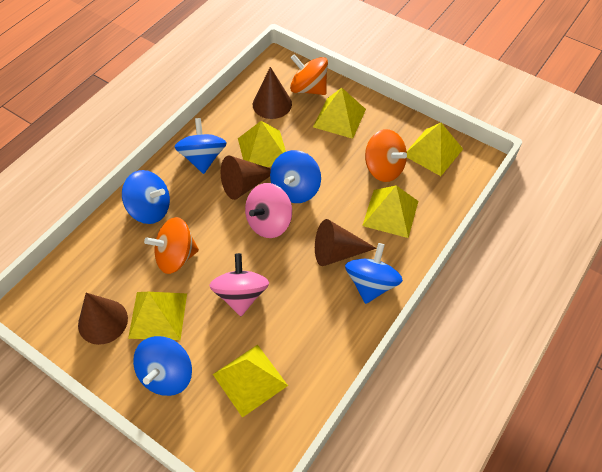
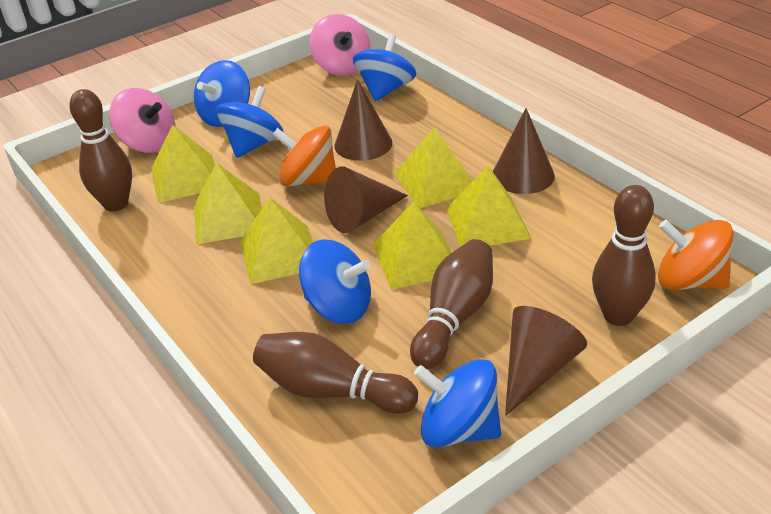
brown bowling pin: none = 0 -> [70,89,132,212] [253,332,418,414] [410,239,493,369] [592,185,656,326] = 4
orange spinning top: [144,217,199,274] [290,54,328,95] [365,129,407,182] = 3 -> [272,126,336,186] [658,220,734,290] = 2

